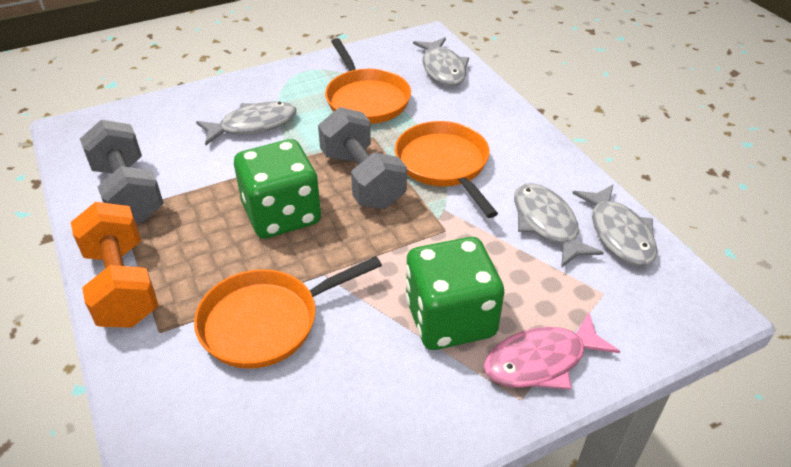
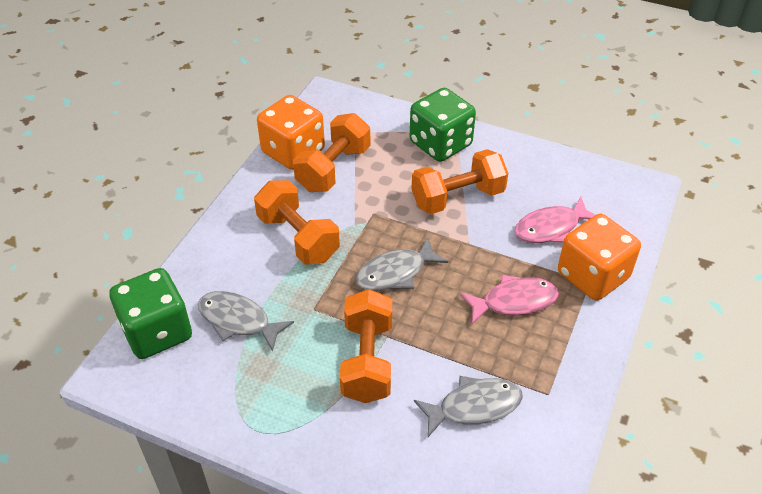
grey dumbbell: [80,120,164,223] [318,107,407,209] = 2 -> none = 0
grey fish: [196,101,296,146] [413,37,469,86] [514,183,604,268] [572,184,657,266] = 4 -> [198,291,294,352] [355,237,448,291] [414,376,523,437] = 3
orange dice: none = 0 -> [257,95,325,170] [558,214,641,301] = 2
orange dumbbell: [71,202,159,328] = 1 -> [254,180,340,265] [293,113,370,192] [340,289,392,403] [412,149,508,214] = 4
orange pan: [194,256,382,369] [325,38,411,124] [395,121,498,218] = 3 -> none = 0
pink fish: [484,313,620,389] = 1 -> [460,275,559,324] [514,197,595,243] = 2

